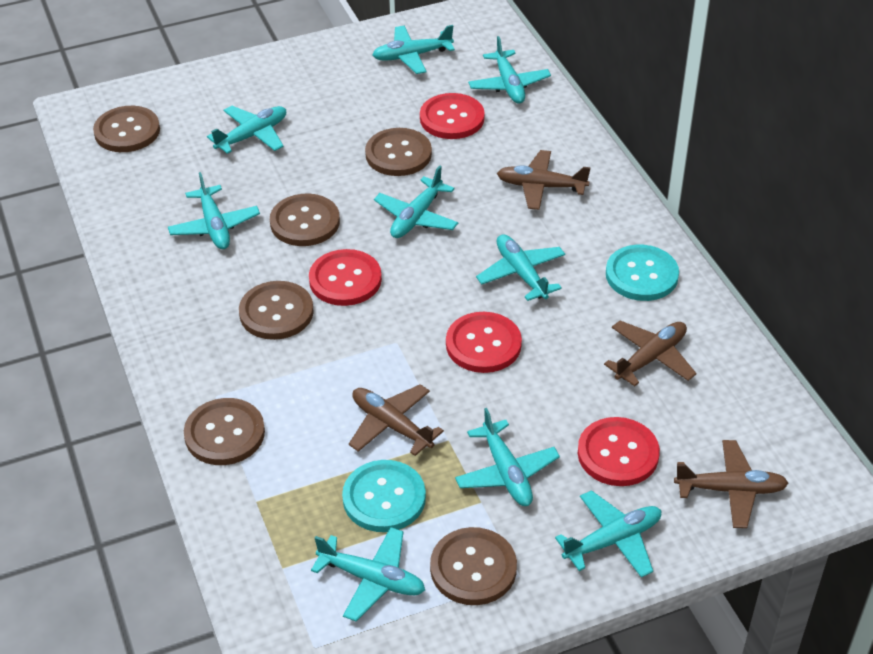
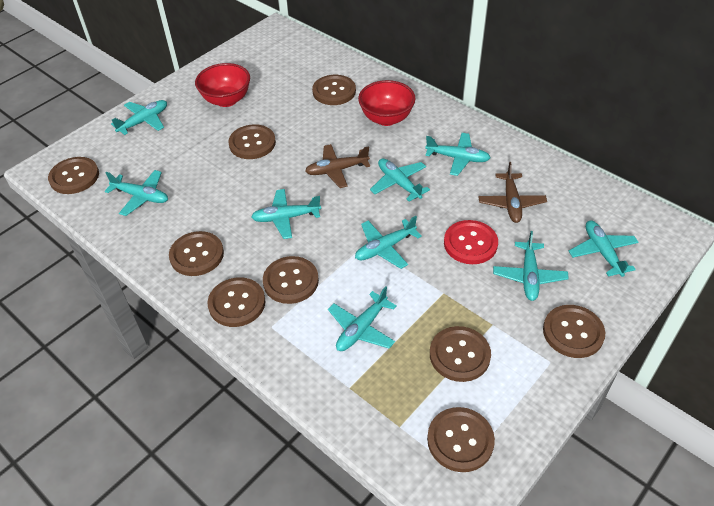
brown button: [93,106,160,152] [184,398,265,465] [239,281,314,340] [270,194,340,246] [365,128,432,176] [430,527,517,605] = 6 -> [48,157,99,194] [169,231,224,276] [208,277,265,327] [228,124,276,159] [263,256,319,304] [312,75,356,105] [427,407,495,472] [430,326,491,382] [543,305,605,358] = 9
brown plane: [349,384,444,456] [497,150,591,210] [604,321,697,386] [674,440,788,528] = 4 -> [305,144,370,188] [478,162,547,223] = 2
red bowl: none = 0 -> [195,63,250,107] [358,80,416,126] = 2
red button: [309,249,382,306] [420,93,485,139] [446,312,522,373] [578,417,660,486] = 4 -> [444,220,498,264] = 1
turquoise button: [342,460,426,532] [606,245,679,301] = 2 -> none = 0

